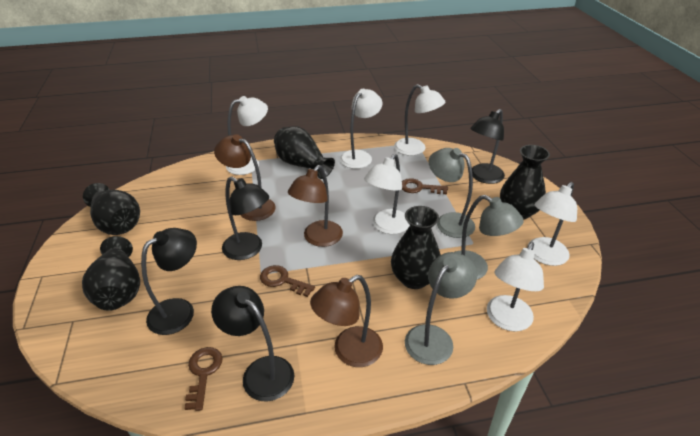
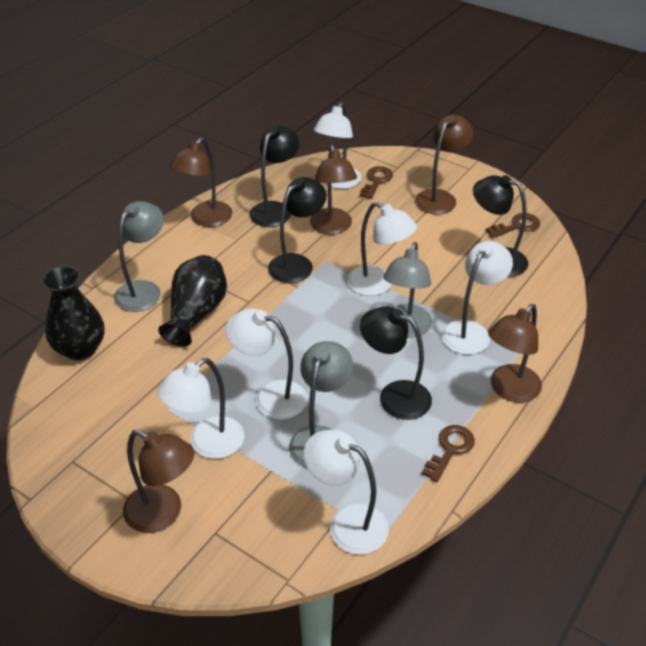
black vase: [82,236,140,311] [83,183,140,235] [274,126,335,179] [391,206,441,289] [500,145,550,220] = 5 -> [42,266,104,360] [158,255,227,346] = 2
brown lamp: [214,134,276,221] [288,165,343,247] [310,275,383,367] = 3 -> [123,429,195,533] [170,137,232,227] [310,145,357,235] [415,114,473,214] [488,304,542,403] = 5

